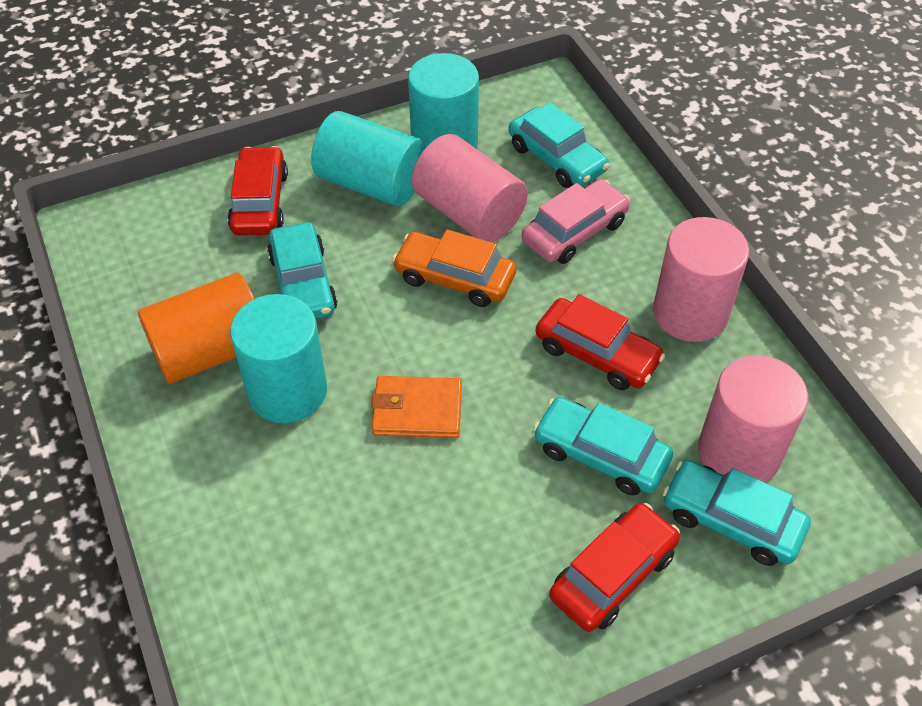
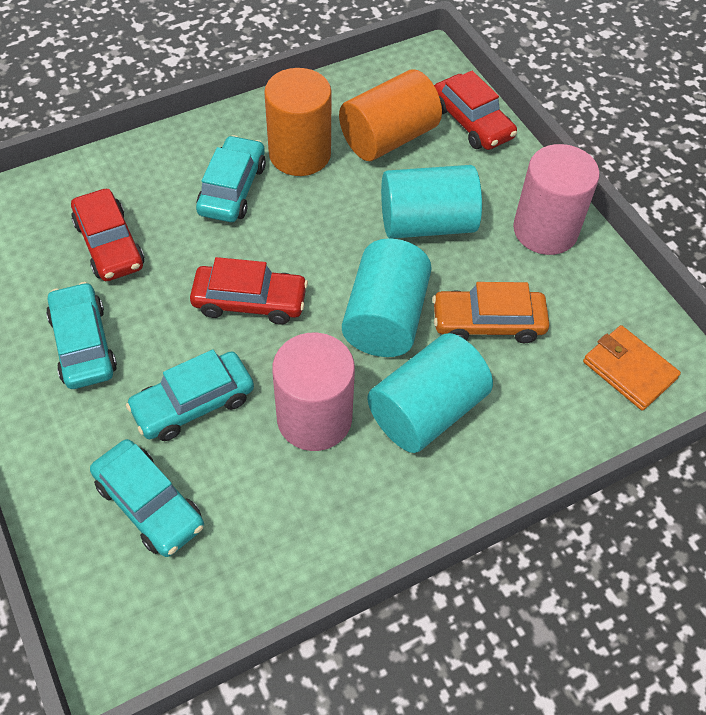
orange cylinder: [138,273,255,384] = 1 -> [264,68,332,176] [339,69,442,161] = 2
pink car: [522,179,630,264] = 1 -> none = 0
pink cylinder: [412,134,528,242] [653,217,749,342] [698,355,808,483] = 3 -> [272,333,355,451] [513,144,600,255] = 2

